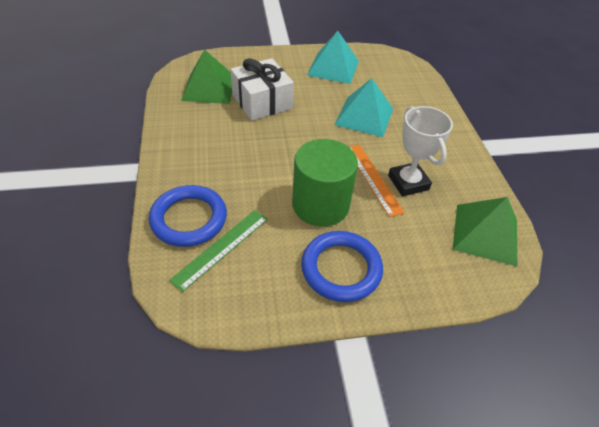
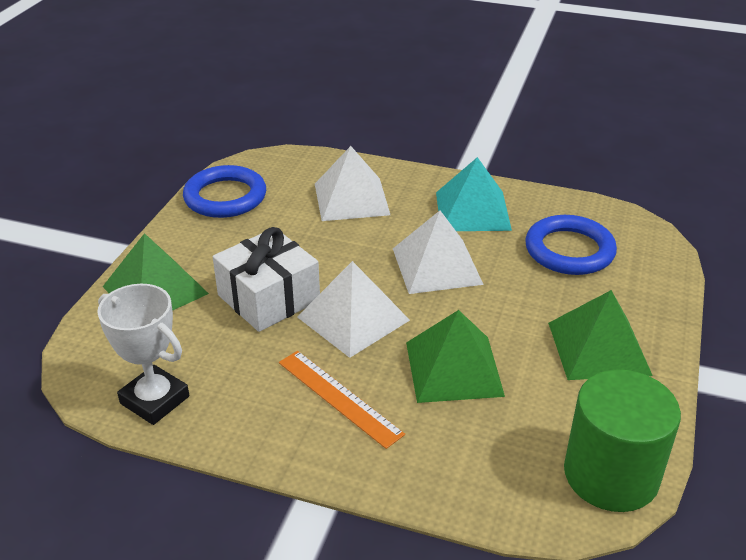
green pyramid: [181,49,232,104] [452,197,517,266] = 2 -> [103,233,209,311] [406,310,505,403] [548,290,653,380] = 3
green ruler: [169,210,268,292] = 1 -> none = 0
turquoise pyramid: [307,31,359,84] [334,78,393,137] = 2 -> [436,157,512,231] = 1
white pyramid: none = 0 -> [297,261,410,358] [315,146,390,221] [393,211,484,294] = 3

